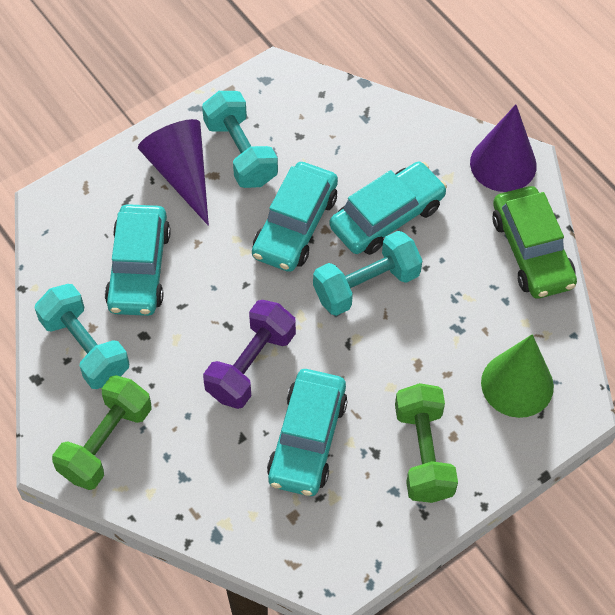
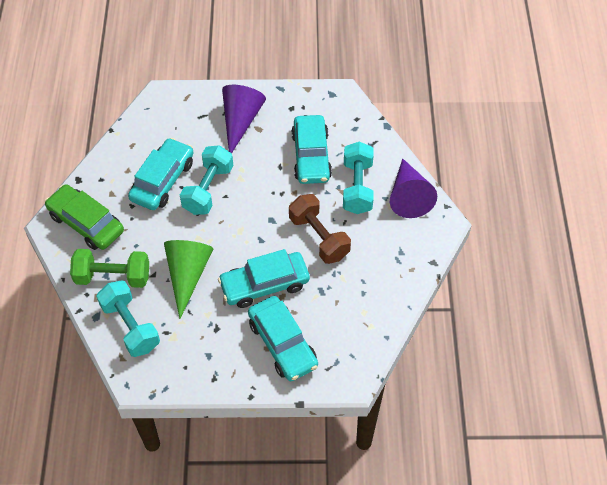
brown dumbbell: none = 0 -> [289,194,351,264] = 1
green dumbbell: [52,375,152,490] [395,383,458,503] = 2 -> [70,249,149,288] = 1
purple dumbbell: [203,300,296,409] = 1 -> none = 0

